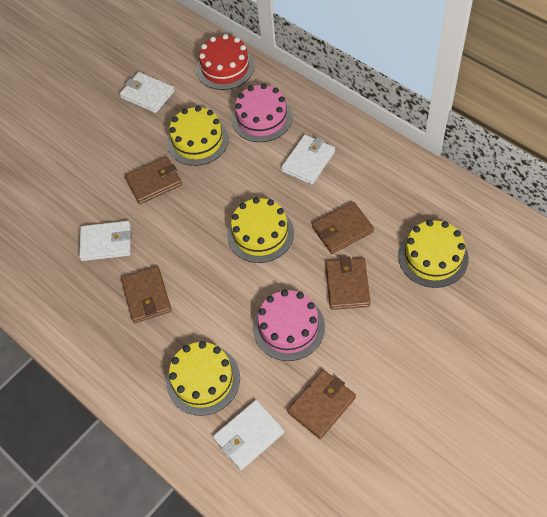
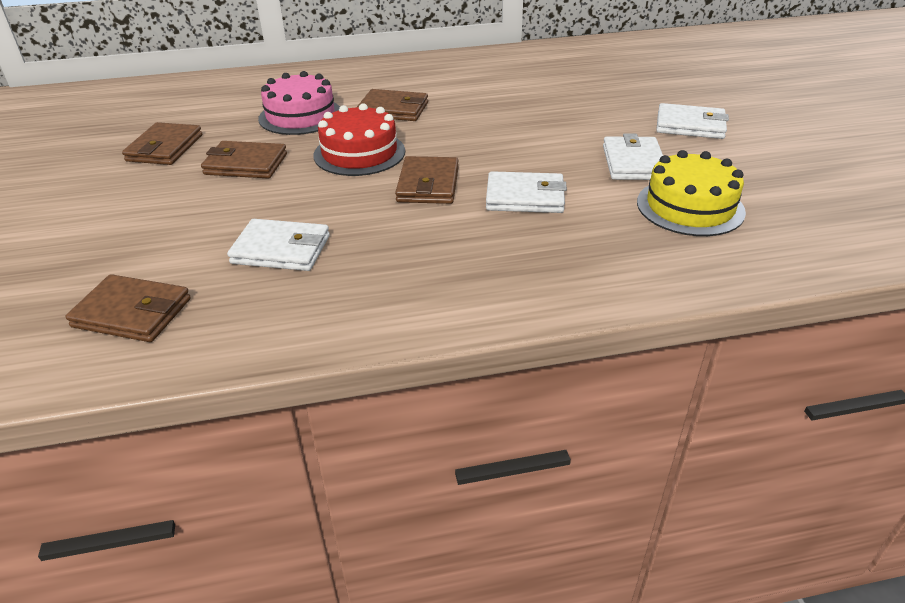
pink cake: [232,83,292,142] [253,290,325,361] = 2 -> [258,71,340,135] = 1
yellow cake: [166,341,240,416] [167,106,229,166] [227,197,294,263] [398,220,469,288] = 4 -> [637,150,746,236] = 1

